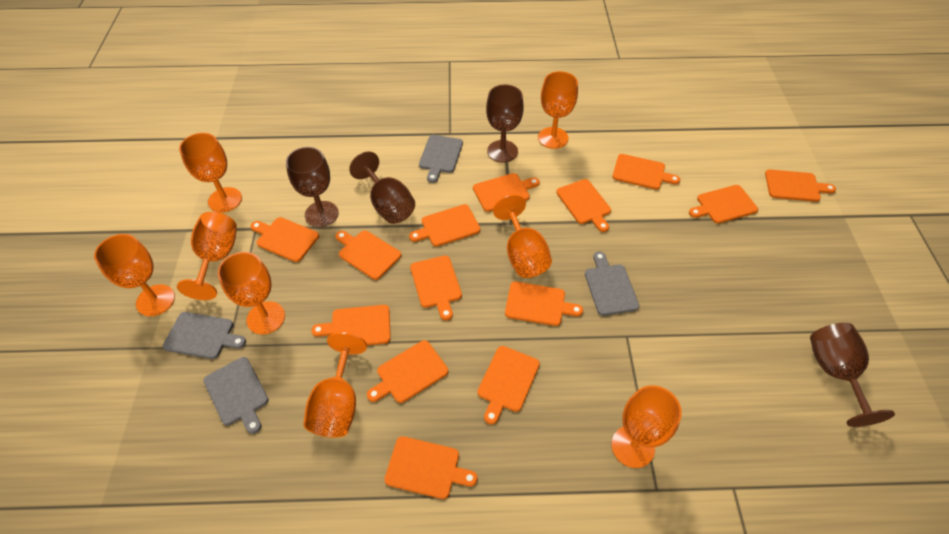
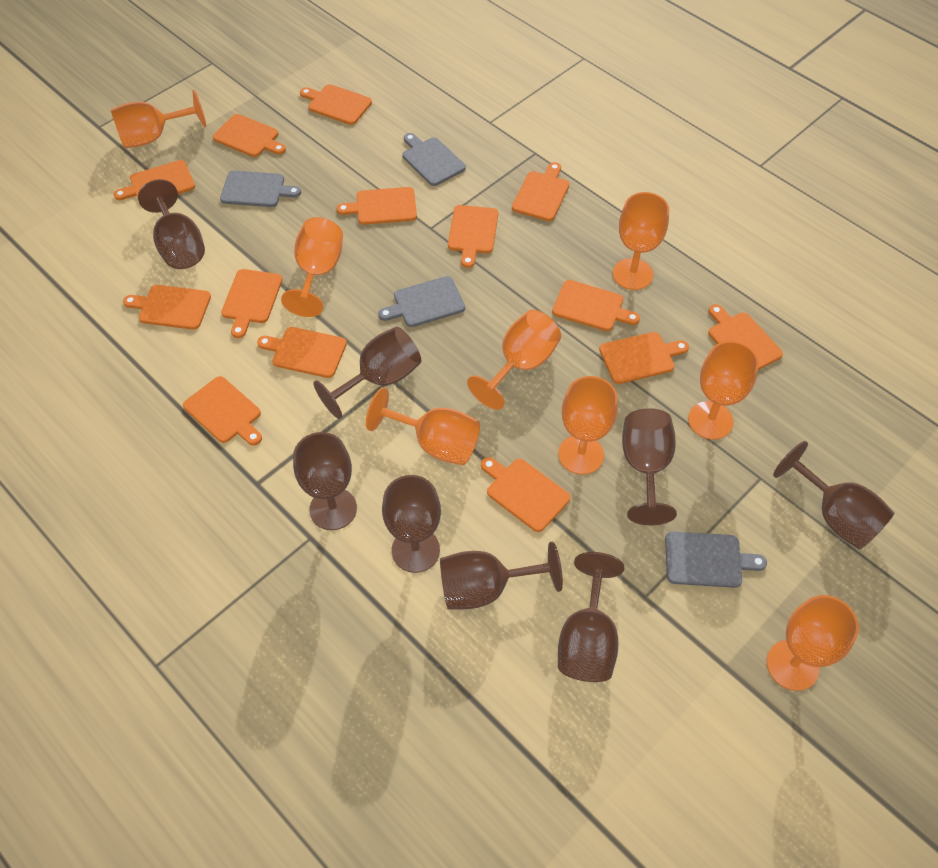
brown goblet: [286,147,339,227] [349,152,415,224] [486,84,524,163] [810,323,895,427] = 4 -> [138,179,205,269] [293,432,357,530] [313,326,421,419] [382,475,441,573] [440,542,563,610] [558,552,625,682] [622,408,677,525] [773,441,894,550] = 8

